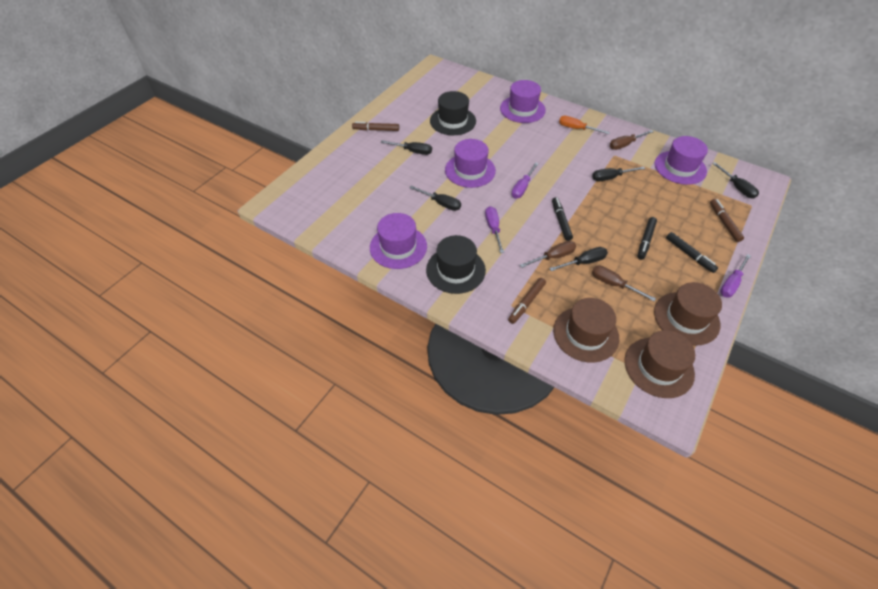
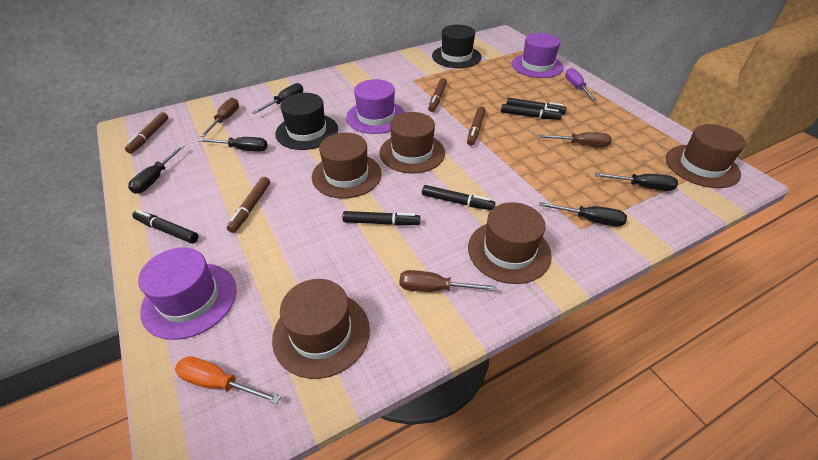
black marker: [552,197,573,241] [637,217,657,260] [666,232,718,273] = 3 -> [132,210,199,243] [342,211,420,226] [422,185,495,210] [501,104,562,120] [506,98,567,114] = 5
brown hat: [553,298,619,363] [624,330,695,398] [654,282,722,346] = 3 -> [272,279,370,379] [312,133,382,199] [380,112,445,173] [468,202,552,284] [666,124,746,188] = 5
brown marker: [352,122,399,131] [508,278,546,324] [710,199,744,242] = 3 -> [125,112,168,154] [227,177,270,233] [428,78,447,112] [467,106,486,146] = 4
purple hat: [370,213,427,269] [445,139,496,188] [500,80,546,123] [654,136,708,185] = 4 -> [138,247,236,340] [346,79,405,134] [512,33,564,78] = 3
purple screwdriver: [485,206,504,253] [512,162,539,199] [720,254,751,298] = 3 -> [565,68,597,101] = 1

